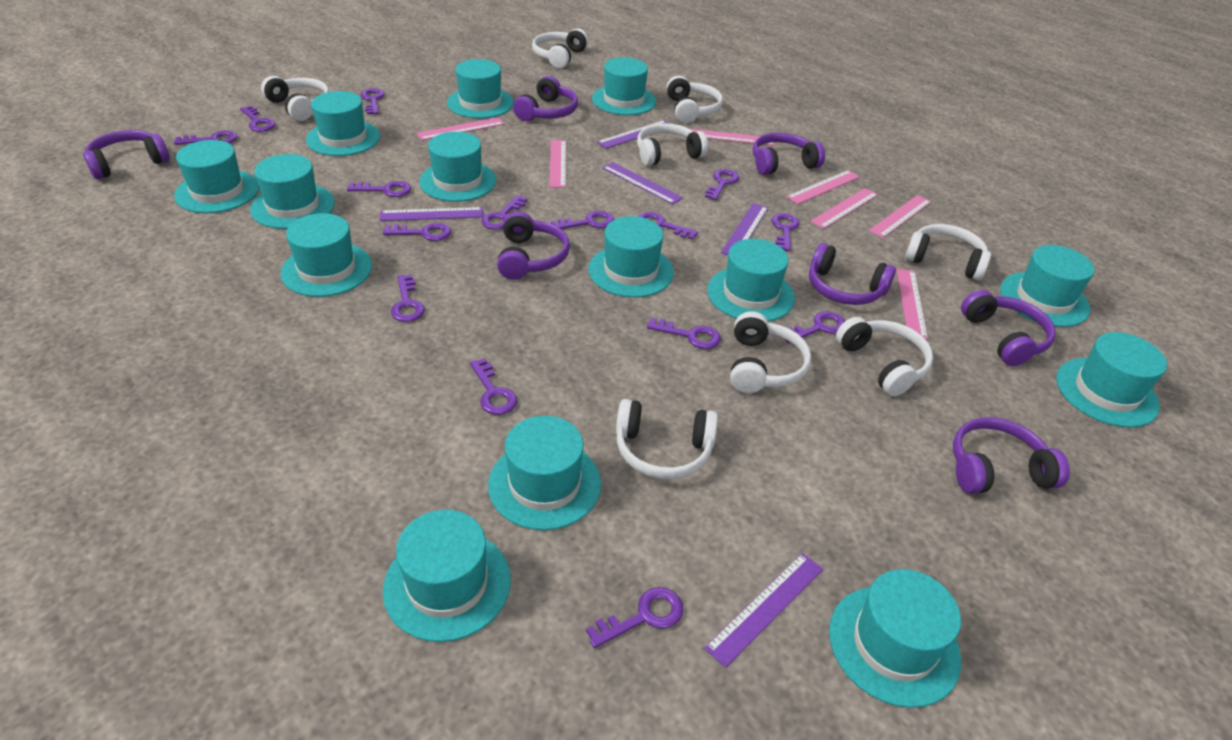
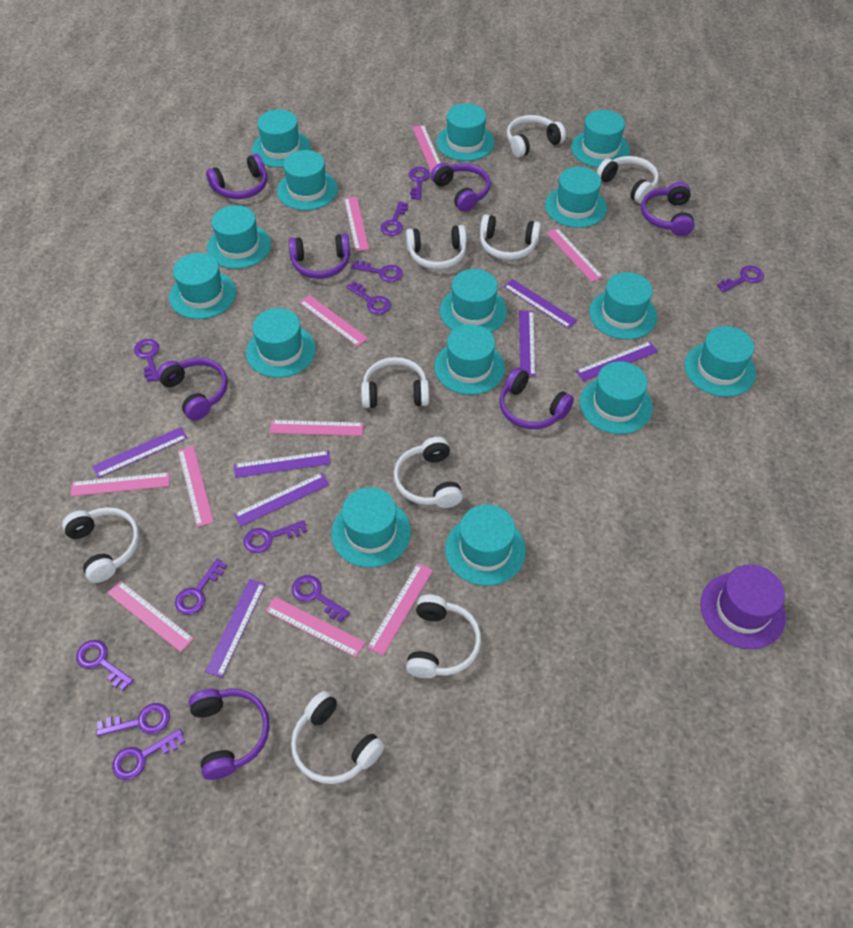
pink ruler: [417,117,504,140] [549,140,566,188] [691,129,775,146] [786,170,860,204] [810,188,878,229] [869,195,931,238] [897,269,928,340] = 7 -> [71,472,170,496] [107,581,194,652] [178,446,214,527] [265,597,365,657] [270,420,364,436] [299,295,368,347] [344,197,369,251] [367,563,433,655] [412,125,441,172] [546,228,603,282] = 10
purple hat: none = 0 -> [700,564,786,649] = 1
purple key: [174,130,238,145] [240,106,276,132] [347,181,411,197] [360,88,385,114] [383,223,451,241] [391,275,425,322] [470,358,518,415] [481,195,527,230] [551,211,614,229] [586,587,684,648] [638,212,698,239] [647,318,721,349] [705,169,739,200] [772,213,800,251] [785,311,845,343] = 15 -> [76,640,134,691] [96,703,170,736] [112,729,185,780] [134,339,159,382] [175,559,227,615] [243,520,307,553] [292,575,350,622] [346,281,391,314] [351,260,403,282] [380,201,408,236] [409,167,430,200] [717,266,764,292] = 12
purple ruler: [380,207,483,221] [597,120,670,149] [602,162,683,204] [704,553,823,668] [721,203,768,255] = 5 -> [92,427,187,478] [205,579,266,678] [234,451,331,478] [234,473,329,526] [503,279,578,329] [519,310,536,376] [576,341,658,382] = 7
turquoise hat: [174,140,259,213] [250,154,335,229] [280,213,372,297] [306,91,380,156] [383,510,511,642] [419,132,496,202] [447,59,514,118] [488,416,601,530] [588,216,674,298] [592,57,656,115] [707,239,795,321] [829,569,961,708] [1000,245,1094,327] [1056,332,1167,427] = 14 -> [169,253,236,319] [207,205,271,269] [246,308,316,378] [252,110,311,167] [277,150,338,210] [331,487,411,568] [435,324,505,395] [436,103,494,161] [440,269,507,333] [445,505,526,586] [545,167,607,228] [571,110,630,167] [580,361,653,434] [589,272,657,340] [684,326,756,397] = 15
white headphones: [261,76,330,121] [532,28,589,68] [616,399,718,479] [637,123,708,166] [666,75,723,123] [730,311,811,393] [836,317,933,396] [905,224,991,281] = 8 -> [62,507,140,583] [291,691,385,784] [361,357,429,408] [394,437,463,508] [406,225,467,269] [406,595,481,678] [480,214,541,260] [507,115,566,158] [597,156,659,204] = 9

